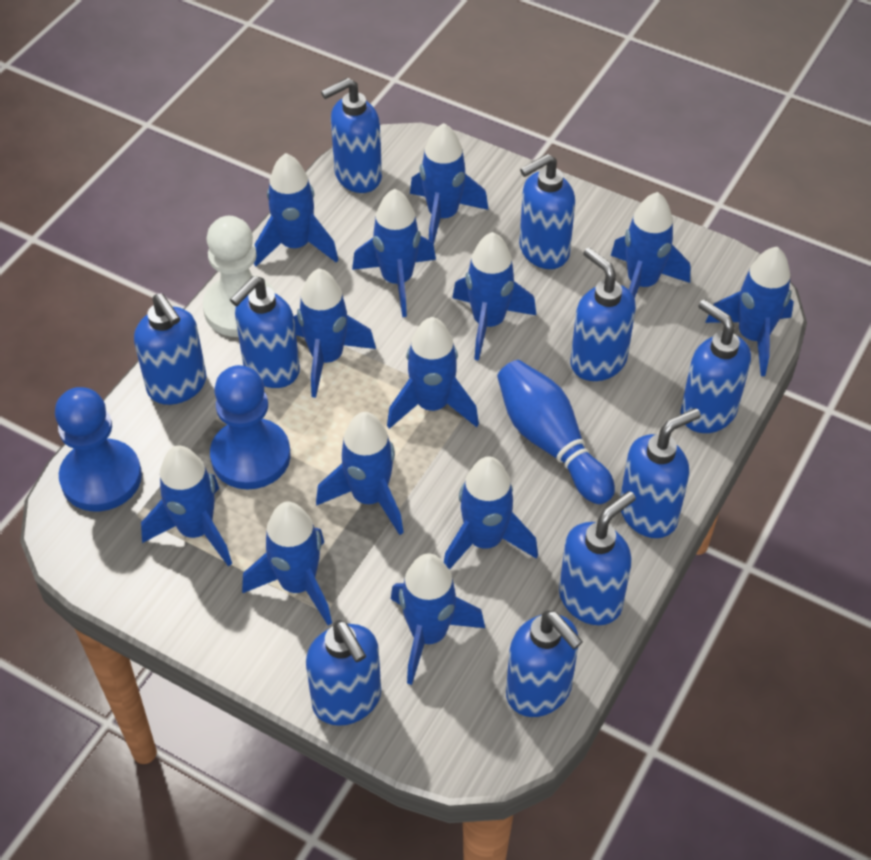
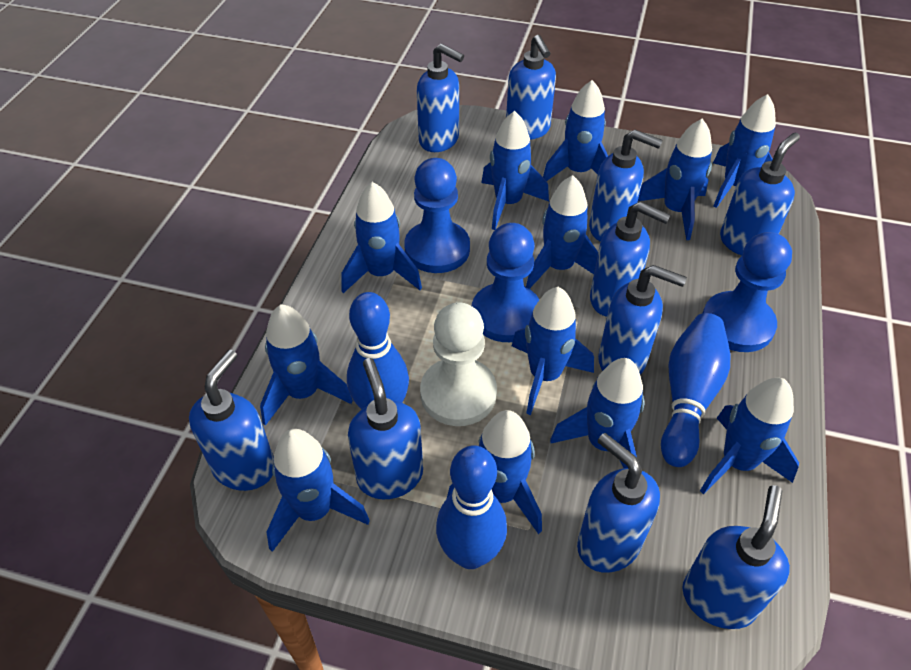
blue bowling pin: [497,360,615,504] = 1 -> [347,292,409,410] [436,445,507,569] [661,313,730,467] = 3
blue pawn: [55,387,142,512] [210,365,291,489] = 2 -> [404,158,470,273] [472,223,540,342] [703,232,792,352] = 3
blue rocket: [141,445,232,567] [242,502,332,626] [254,153,338,266] [294,268,376,398] [316,412,404,535] [352,189,436,317] [387,317,479,429] [391,554,485,685] [410,123,489,244] [444,456,538,569] [452,232,536,361] [611,192,690,298] [705,247,794,376] = 13 -> [260,304,353,426] [267,429,370,552] [341,182,422,293] [447,410,542,534] [482,111,549,230] [512,287,594,415] [526,175,598,289] [543,80,608,181] [550,358,644,468] [638,118,712,240] [700,378,799,494] [713,94,776,208] = 12

